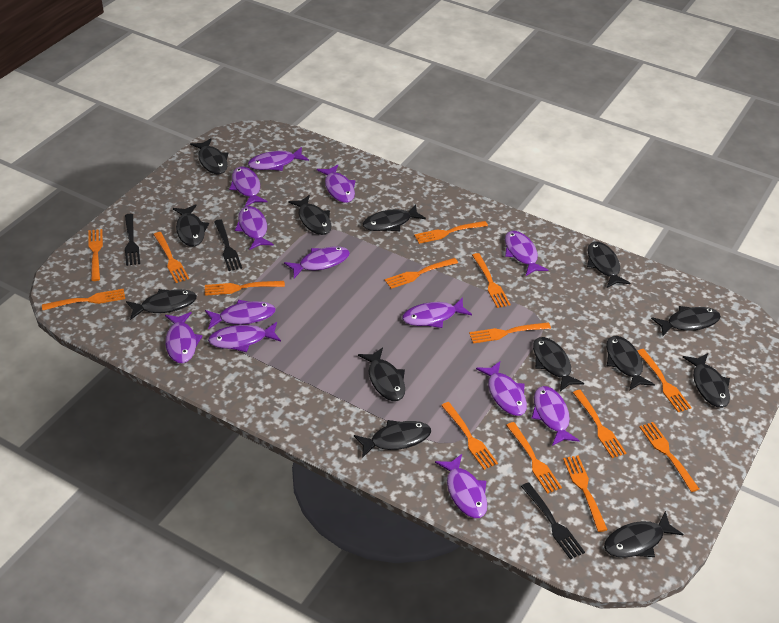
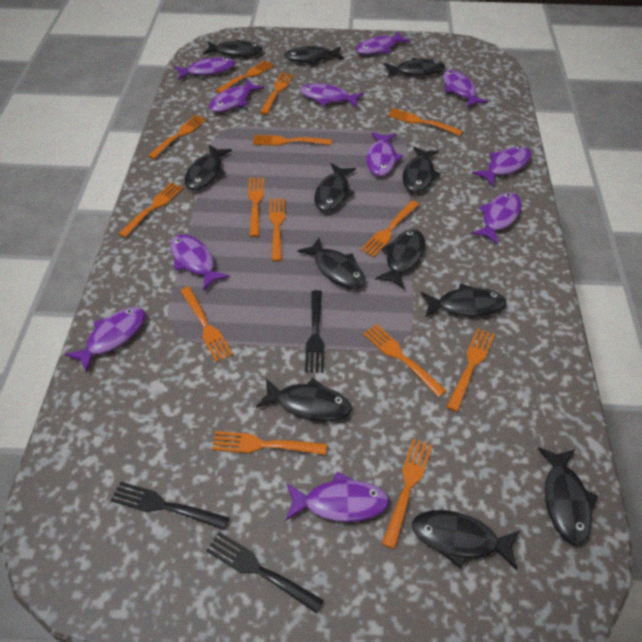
black fish: [126,289,197,320] [173,204,209,247] [190,138,228,174] [288,195,331,235] [354,420,431,458] [358,347,405,401] [363,204,426,231] [533,337,584,391] [587,241,630,288] [604,511,683,558] [606,336,655,391] [651,306,721,336] [683,353,730,408] = 13 -> [184,144,232,190] [203,39,263,57] [256,378,352,421] [284,46,344,65] [297,237,365,289] [314,163,356,212] [375,229,425,288] [384,58,445,77] [402,146,441,193] [412,510,520,570] [421,283,506,318] [538,448,598,545] = 12
purple fish: [165,312,203,363] [205,300,276,329] [208,322,281,352] [229,167,268,207] [235,206,274,250] [248,147,309,171] [284,246,350,278] [317,164,356,203] [402,297,472,328] [435,454,487,518] [476,361,527,416] [505,231,548,276] [532,386,580,446] = 13 -> [65,307,146,373] [171,234,230,290] [174,57,235,80] [209,79,265,112] [285,472,389,522] [300,83,364,108] [356,31,411,55] [366,132,403,176] [443,70,488,108] [471,193,522,245] [473,146,531,186] = 11

